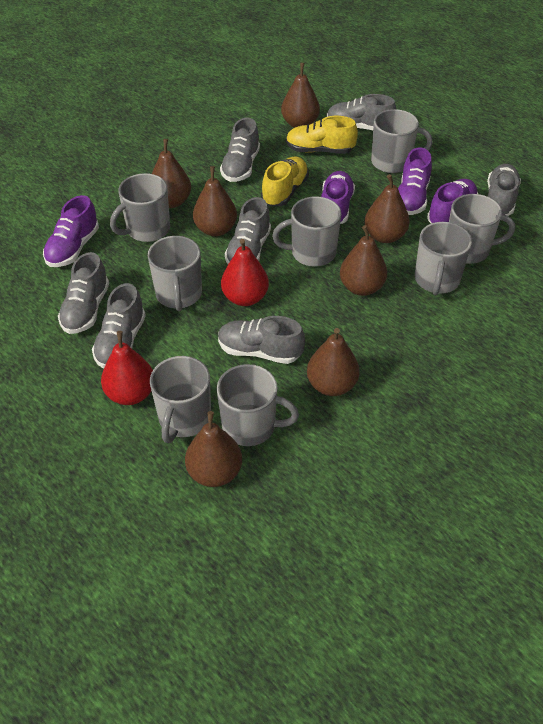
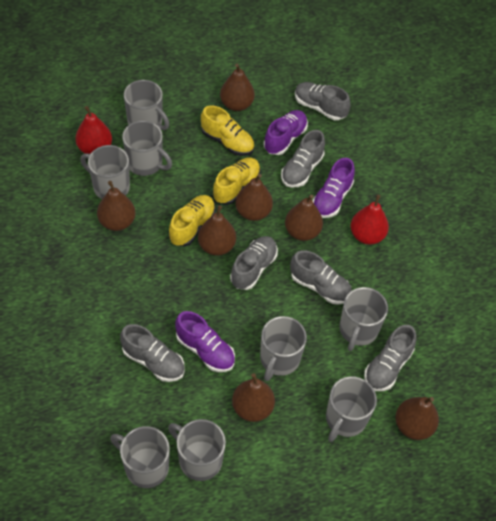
grey shoe: [58,252,109,334] [92,283,146,368] [218,316,305,364] [220,118,260,182] [225,197,271,264] [327,94,396,130] [487,164,521,216] = 7 -> [120,324,185,382] [230,236,278,290] [281,130,325,188] [290,250,352,305] [295,82,351,120] [364,325,416,391] = 6
purple shoe: [43,195,99,267] [321,171,355,224] [398,148,432,215] [427,179,478,223] = 4 -> [175,311,235,372] [264,110,308,155] [312,158,355,218] = 3
yellow shoe: [261,156,309,206] [286,116,358,154] = 2 -> [169,195,216,246] [201,105,254,156] [213,158,261,205] = 3

